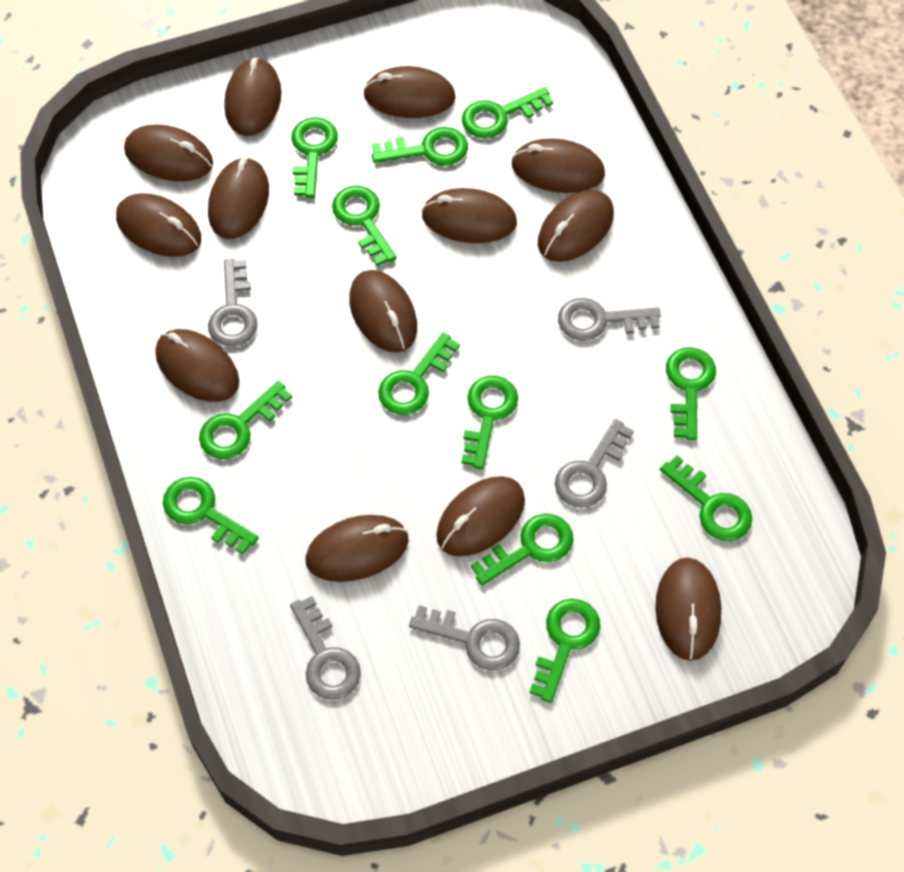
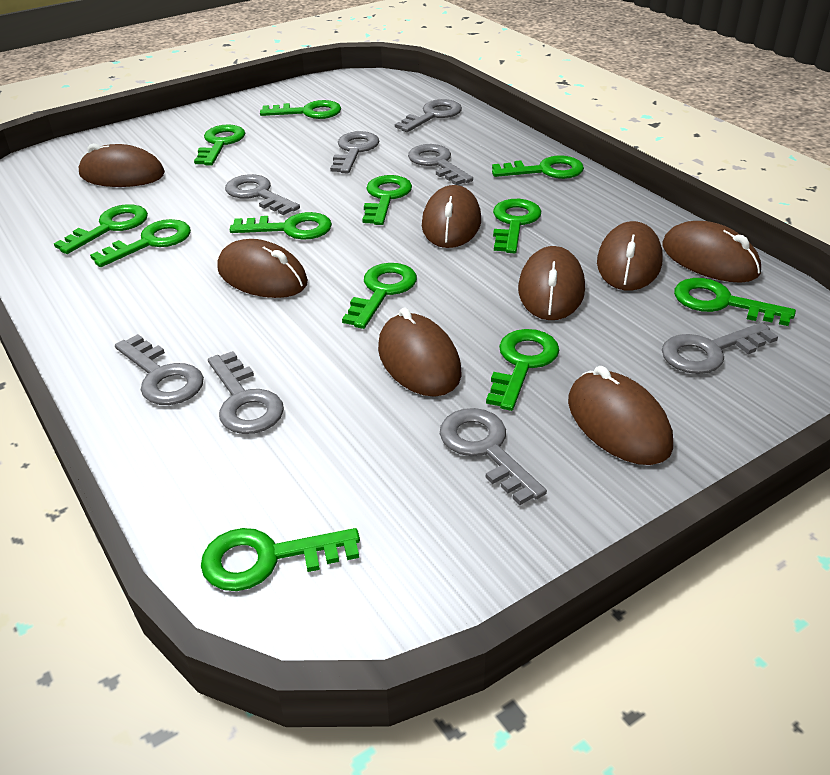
brown mouse: [116,193,201,257] [124,124,213,182] [155,329,239,402] [208,157,269,239] [224,57,281,136] [305,515,409,582] [349,270,417,352] [363,66,456,118] [421,188,517,243] [436,476,525,556] [511,138,605,193] [538,190,614,262] [655,558,721,661] = 13 -> [79,143,165,187] [217,239,308,298] [378,308,462,397] [422,185,481,248] [518,246,585,320] [568,366,673,465] [597,221,663,291] [663,221,761,283] = 8
grey key: [208,259,257,347] [290,596,361,700] [409,605,520,670] [555,419,634,507] [558,298,661,341] = 5 -> [115,334,204,405] [208,351,284,434] [225,174,300,215] [330,131,379,174] [395,99,462,132] [408,144,473,185] [440,408,547,505] [662,323,778,374] = 8

